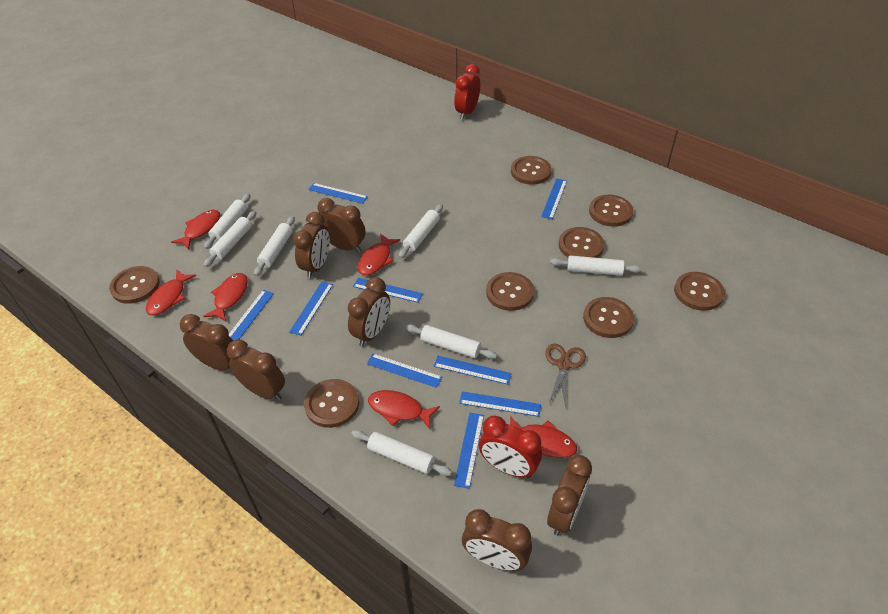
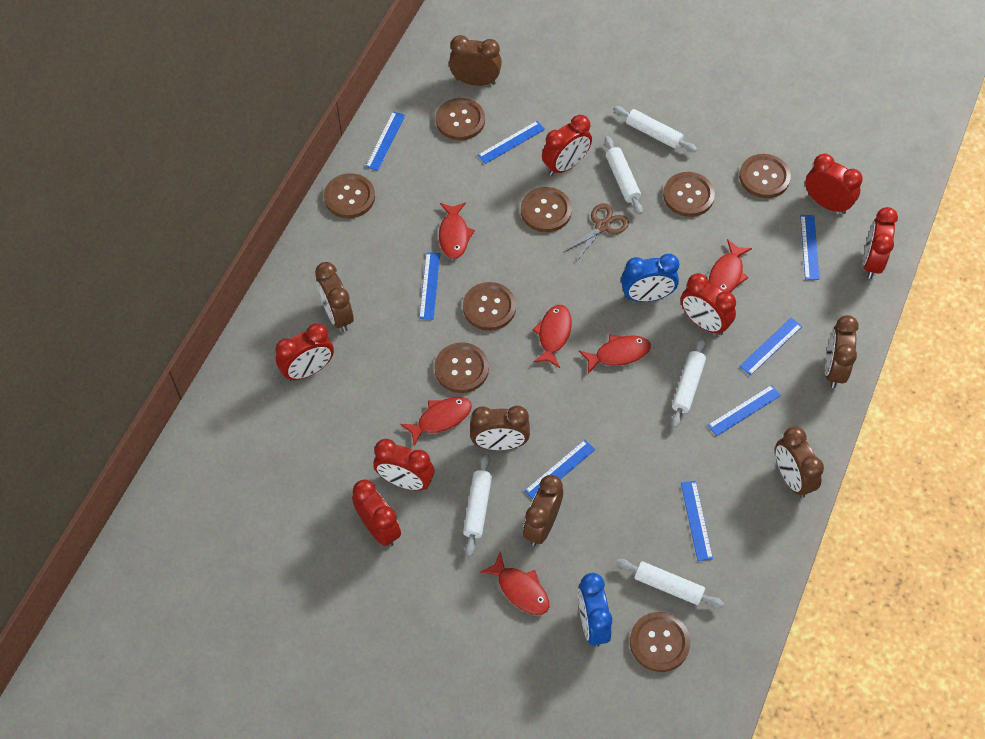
blue clock: none = 0 -> [578,573,612,647] [621,254,679,302] = 2
blue ruler: [229,290,274,341] [289,281,333,336] [308,183,368,204] [353,278,423,303] [367,354,442,388] [433,356,512,385] [454,413,484,489] [459,391,541,417] [541,178,567,219] = 9 -> [366,111,405,171] [419,252,440,320] [478,121,545,164] [524,440,595,499] [681,481,713,561] [708,385,781,436] [739,318,802,375] [800,215,820,280] = 8
brown clock: [180,314,233,370] [227,339,285,401] [293,212,330,278] [318,198,366,252] [348,277,390,346] [462,509,532,571] [547,455,592,536] = 7 -> [315,262,354,332] [449,35,502,86] [470,406,530,450] [523,475,563,546] [775,427,824,498] [825,315,859,388] = 6
red clock: [454,64,480,120] [479,415,542,478] = 2 -> [276,323,334,381] [352,479,401,547] [373,439,434,491] [542,115,592,176] [681,273,736,335] [805,154,863,214] [863,207,898,279] = 7
white rolling pin: [203,211,257,267] [204,194,250,249] [254,216,295,276] [351,430,452,476] [399,204,443,258] [405,324,497,359] [550,255,642,276] = 7 -> [463,454,492,556] [605,136,643,214] [613,106,697,152] [616,559,724,608] [672,337,706,428] = 5

